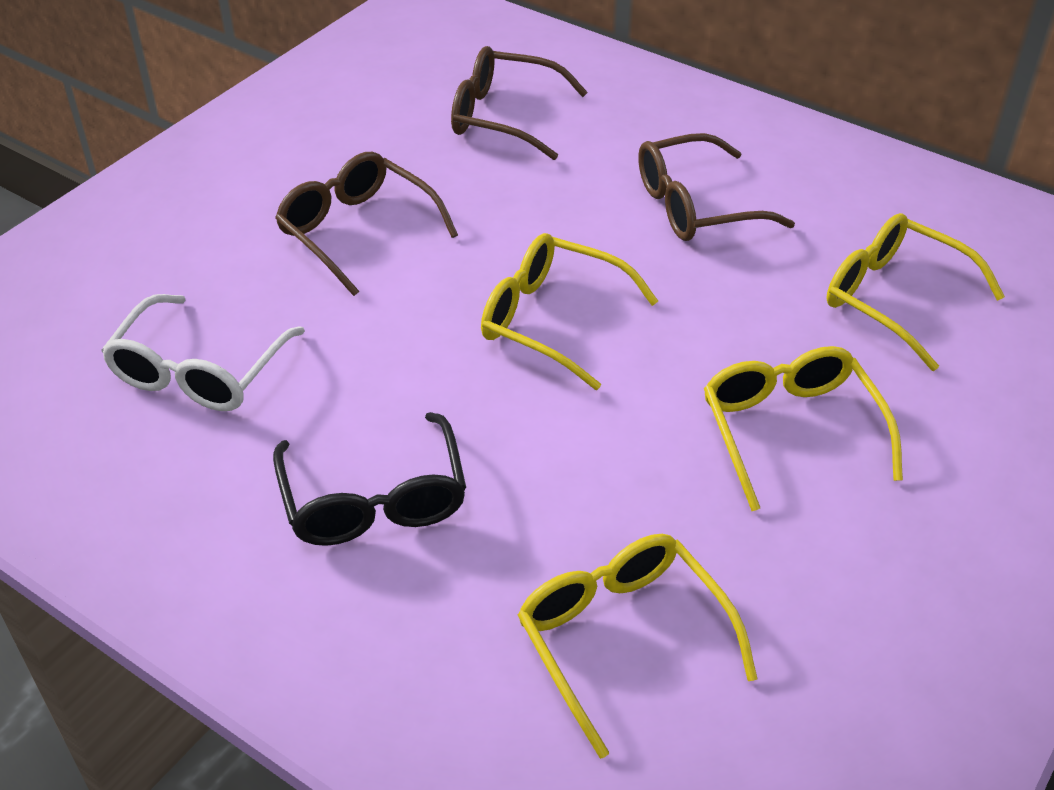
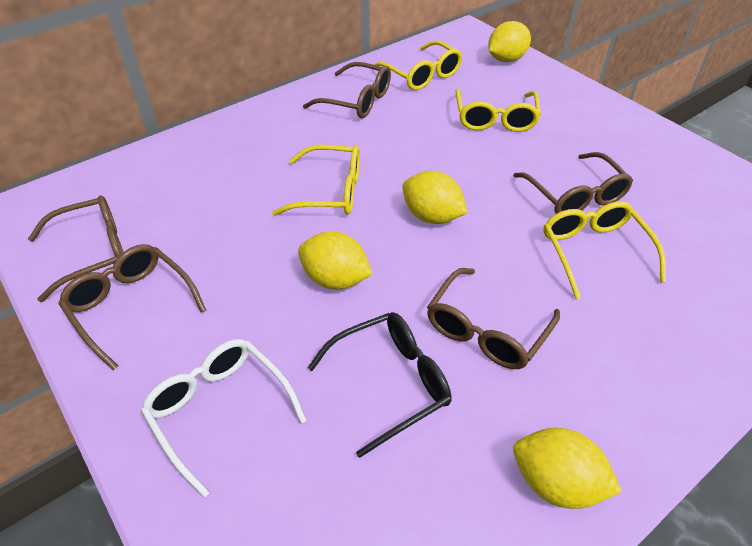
brown glasses: [275,152,458,296] [451,46,588,160] [638,133,795,241] = 3 -> [28,195,123,302] [58,244,206,371] [303,62,391,118] [427,268,560,369] [513,152,633,214] = 5
yellow lemon: none = 0 -> [298,232,373,289] [403,171,468,224] [488,21,531,62] [513,428,622,509] = 4

